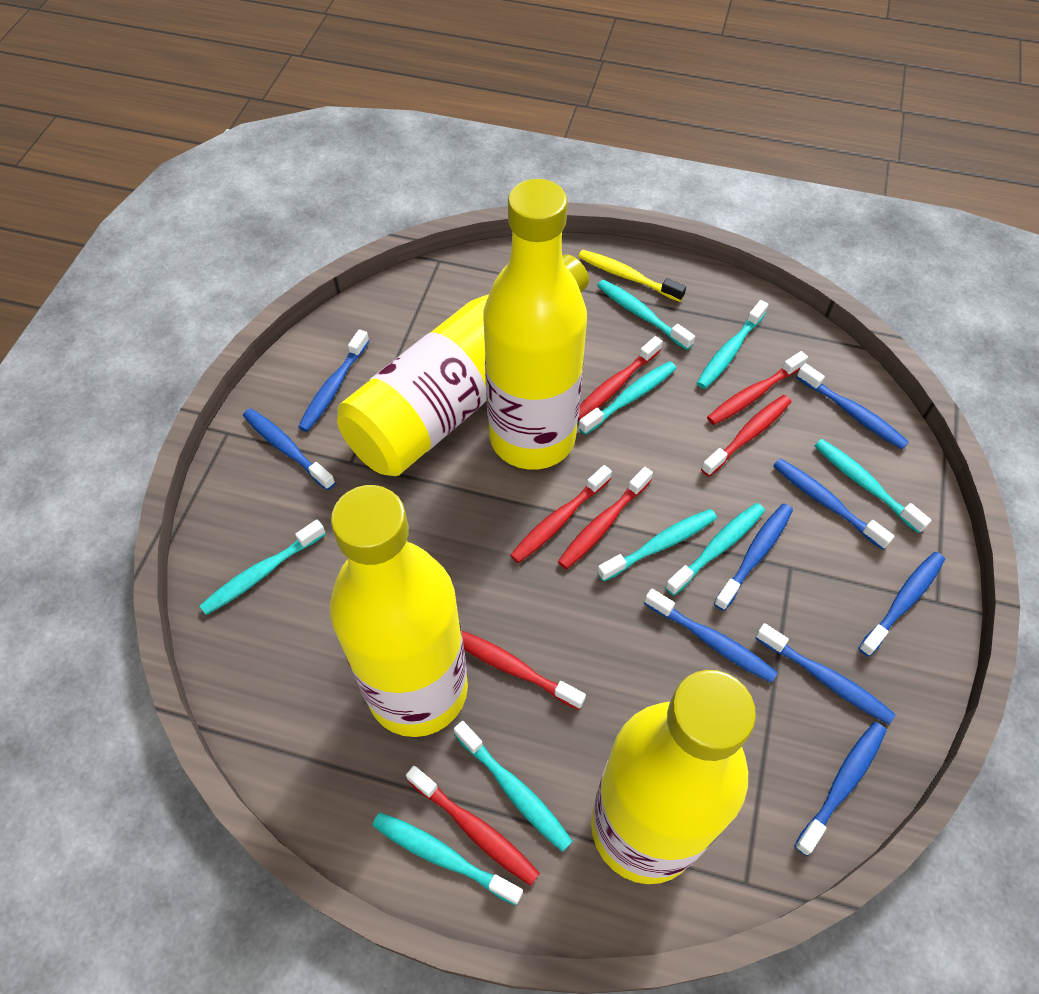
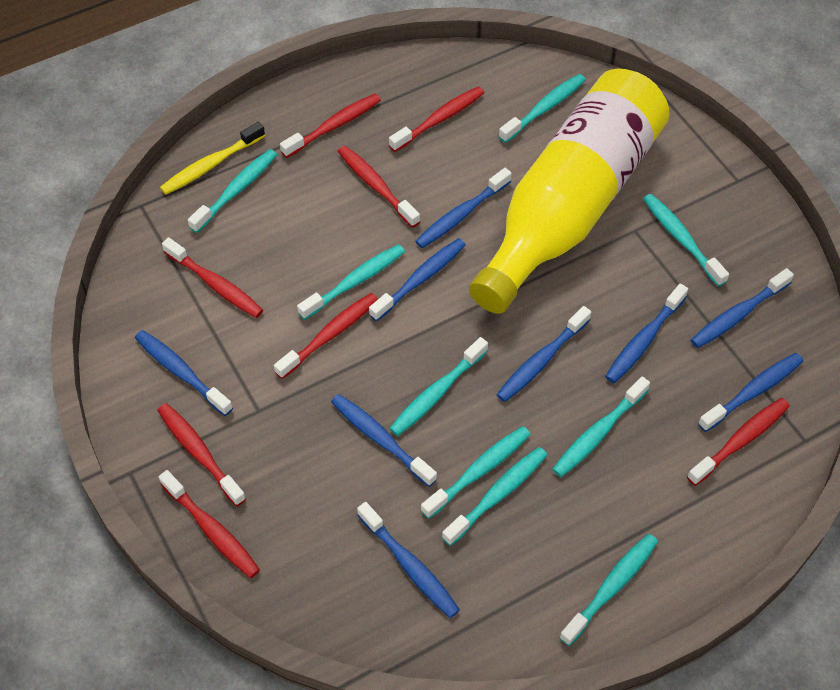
red toothbrush: [406,766,540,886] [462,631,586,710] [510,465,612,563] [558,467,653,569] [578,336,663,421] [701,395,791,476] [707,351,808,425] = 7 -> [157,403,246,506] [159,470,260,578] [162,237,263,318] [274,293,378,379] [280,94,381,158] [338,146,420,228] [389,86,484,152] [687,398,790,486] = 8
yellow bottle: [330,485,468,737] [337,255,589,476] [483,179,587,470] [591,670,756,884] = 4 -> [469,69,670,314] = 1

